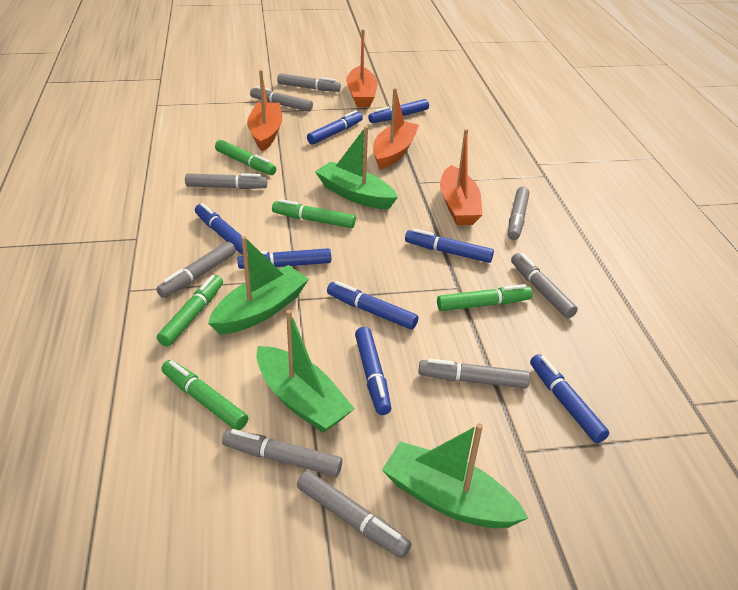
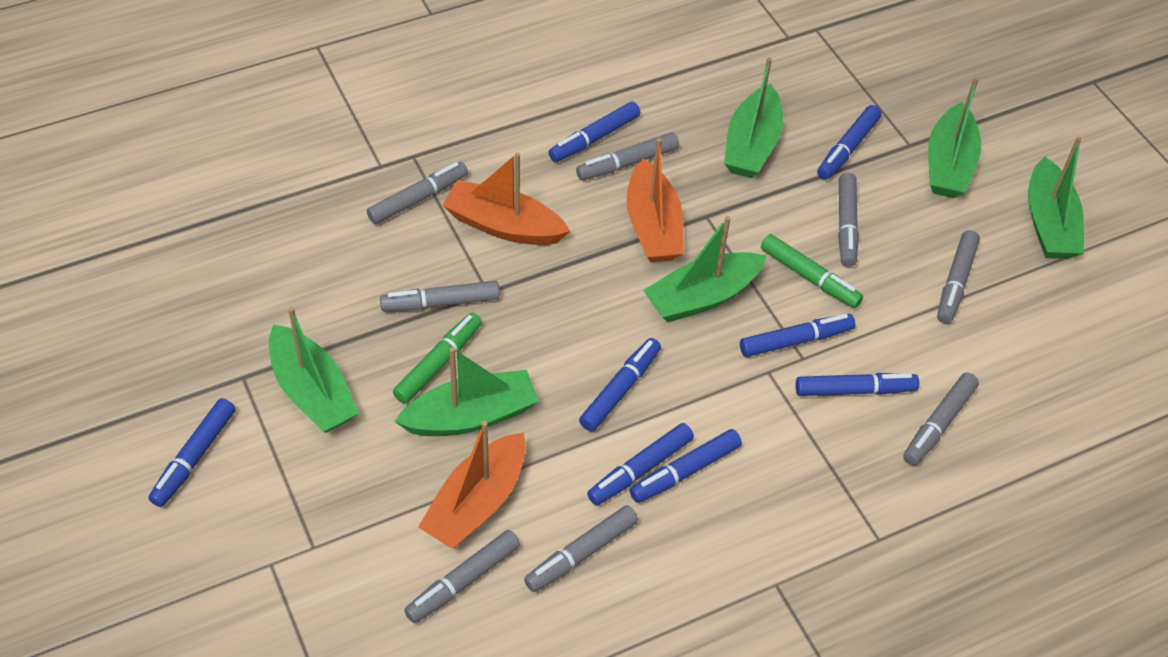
green boat: [208,236,309,335] [256,310,355,433] [315,126,398,209] [382,423,528,528] = 4 -> [269,307,359,433] [394,347,539,436] [643,216,767,322] [724,57,783,178] [928,77,981,198] [1028,136,1084,259] = 6
green marker: [157,275,223,347] [162,360,248,430] [215,140,276,175] [272,199,356,228] [437,284,533,311] = 5 -> [393,313,482,404] [761,234,863,308] = 2
grey marker: [156,242,236,298] [185,173,267,189] [222,429,342,477] [250,86,313,112] [277,73,341,92] [297,471,411,558] [418,359,530,388] [508,187,529,240] [511,253,578,318] = 9 -> [367,162,468,224] [380,281,500,311] [404,530,520,623] [524,505,638,592] [576,132,679,180] [838,173,859,267] [903,372,979,466] [937,230,980,323] = 8
orange boat: [247,70,282,151] [346,29,378,107] [373,88,419,170] [440,129,482,225] = 4 -> [418,421,526,549] [442,152,570,245] [627,138,684,262] = 3

